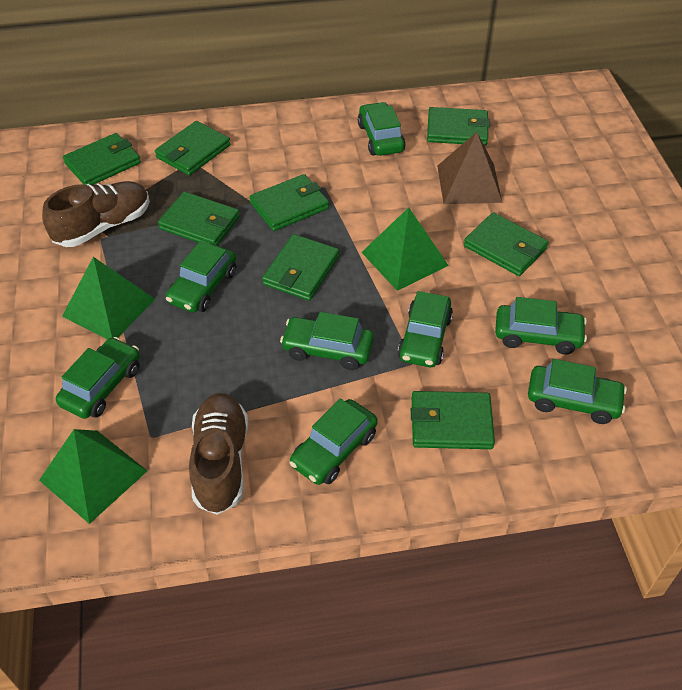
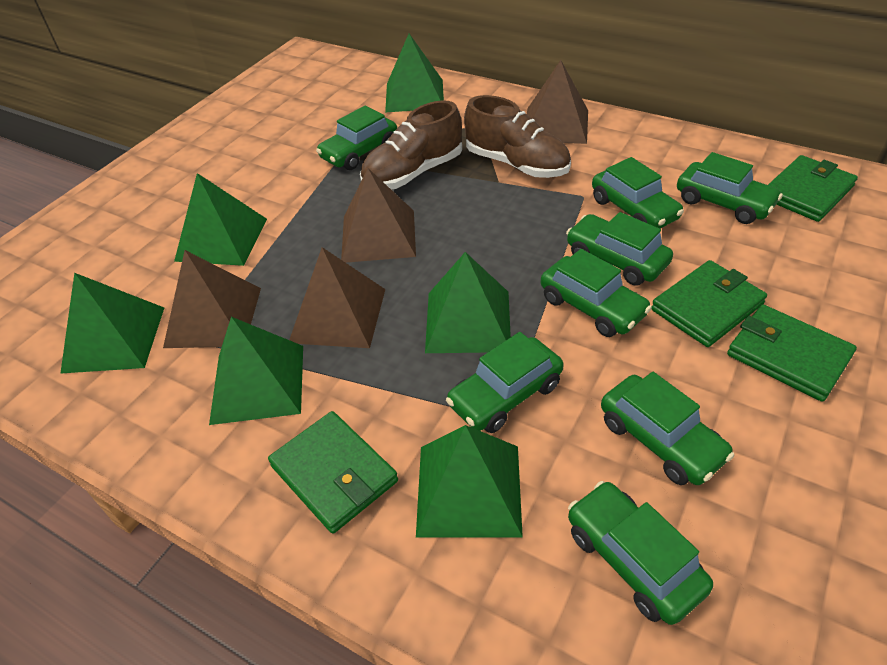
brown pyramid: [437,132,502,204] = 1 -> [163,250,261,348] [289,247,385,348] [341,168,416,263] [527,60,588,144] = 4
green pyramid: [39,429,147,524] [62,257,155,340] [361,208,449,291] = 3 -> [60,273,164,374] [174,173,267,266] [209,317,303,425] [385,34,444,112] [416,425,523,537] [425,252,511,353] = 6
green wallet: [63,133,141,185] [155,121,230,175] [158,192,240,246] [250,174,329,231] [262,234,339,301] [411,391,495,449] [427,107,490,145] [464,212,548,276] = 8 -> [268,411,398,534] [652,260,767,347] [727,304,857,402] [768,155,858,222] = 4

